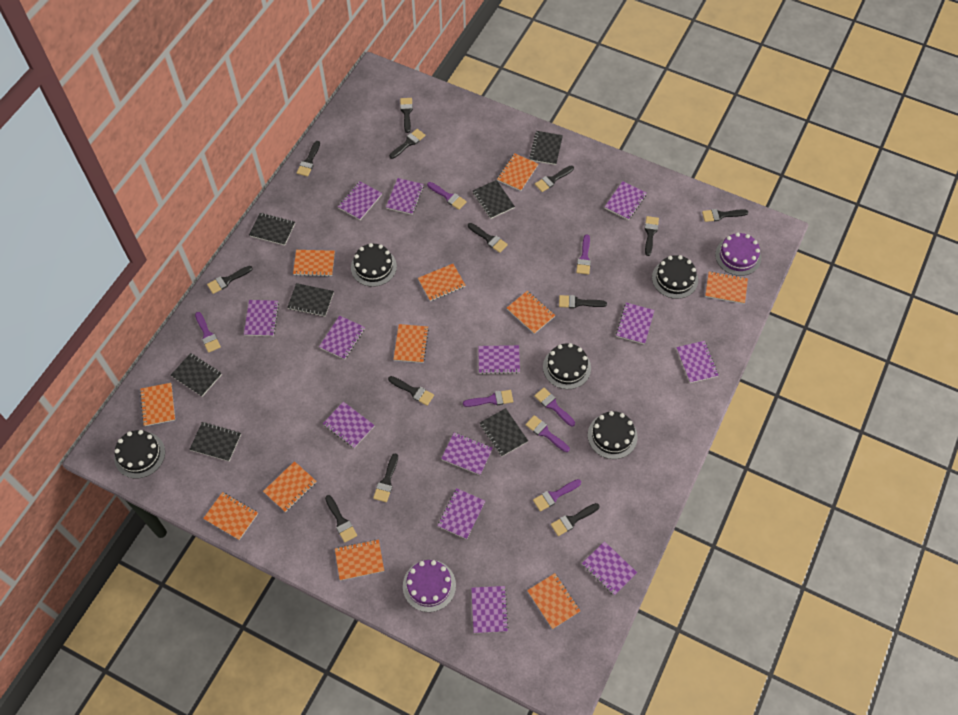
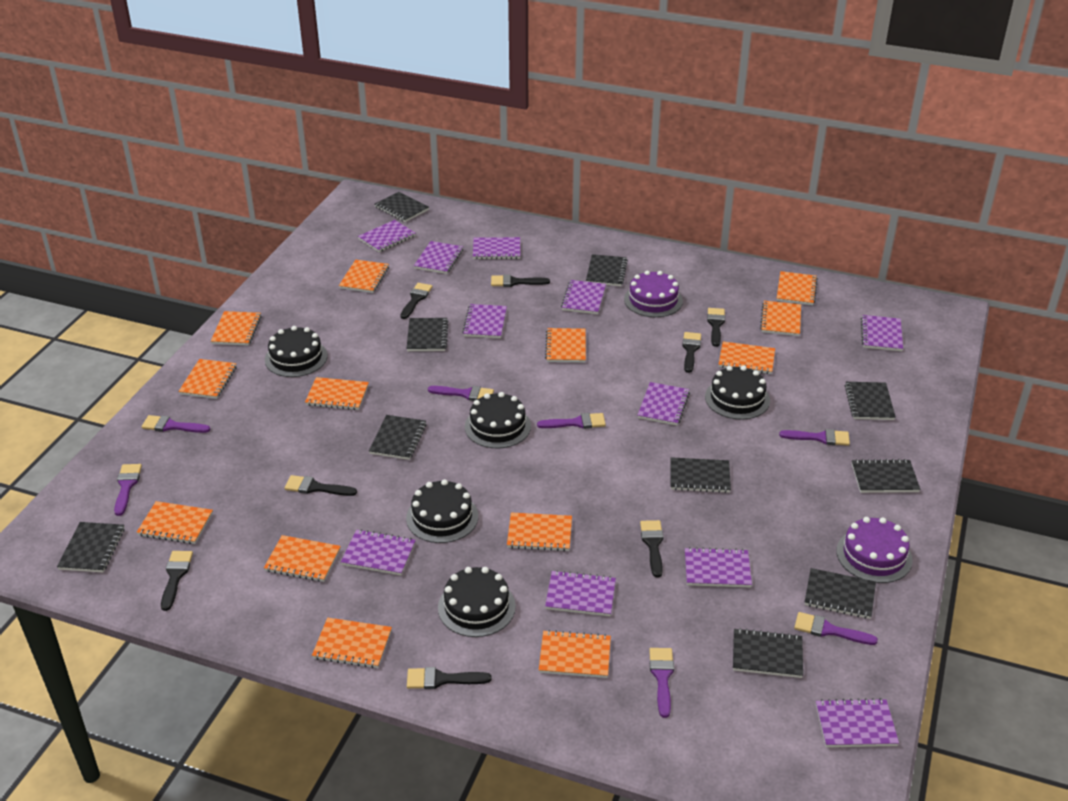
black brush: [207,266,253,294] [297,141,320,176] [325,495,357,543] [373,453,398,502] [388,376,434,406] [389,129,425,159] [400,98,413,133] [468,223,508,253] [535,166,574,192] [551,503,599,536] [559,295,607,308] [644,216,659,256] [702,209,748,222] = 13 -> [161,551,193,611] [285,475,357,496] [400,283,433,319] [407,667,491,689] [491,275,550,287] [640,520,664,578] [682,332,701,373] [707,308,725,347] = 8
black notebook: [171,353,222,397] [189,422,241,461] [249,213,295,245] [287,283,334,317] [473,180,515,219] [480,408,528,456] [529,131,563,165] = 7 -> [57,522,125,572] [369,415,426,460] [375,192,429,222] [406,318,449,351] [586,254,628,286] [670,457,731,493] [733,628,803,678] [805,568,876,619] [845,382,896,420] [852,459,920,493] = 10
orange notebook: [140,383,175,426] [203,492,258,540] [263,461,316,512] [293,250,335,276] [335,539,384,581] [394,324,429,363] [418,264,466,301] [497,153,538,191] [507,291,555,334] [527,573,580,629] [705,271,748,304] = 11 -> [137,501,213,544] [178,359,237,399] [211,311,261,346] [264,535,341,582] [305,377,369,410] [312,618,392,668] [339,260,389,293] [507,512,572,551] [539,630,611,678] [545,328,586,363] [718,342,775,374] [760,301,801,336] [777,271,818,305] = 13
purple notebook: [244,300,279,336] [319,316,365,360] [323,402,375,448] [338,181,382,220] [386,178,424,215] [437,488,485,539] [441,433,493,475] [471,586,509,633] [478,345,520,374] [582,541,637,596] [605,181,647,220] [616,303,654,344] [676,341,719,383] = 13 -> [341,529,416,575] [358,220,415,252] [414,241,463,274] [462,304,507,338] [473,237,520,259] [545,570,616,616] [561,280,606,314] [637,382,690,425] [685,547,752,587] [816,698,899,747] [861,315,903,351] = 11

